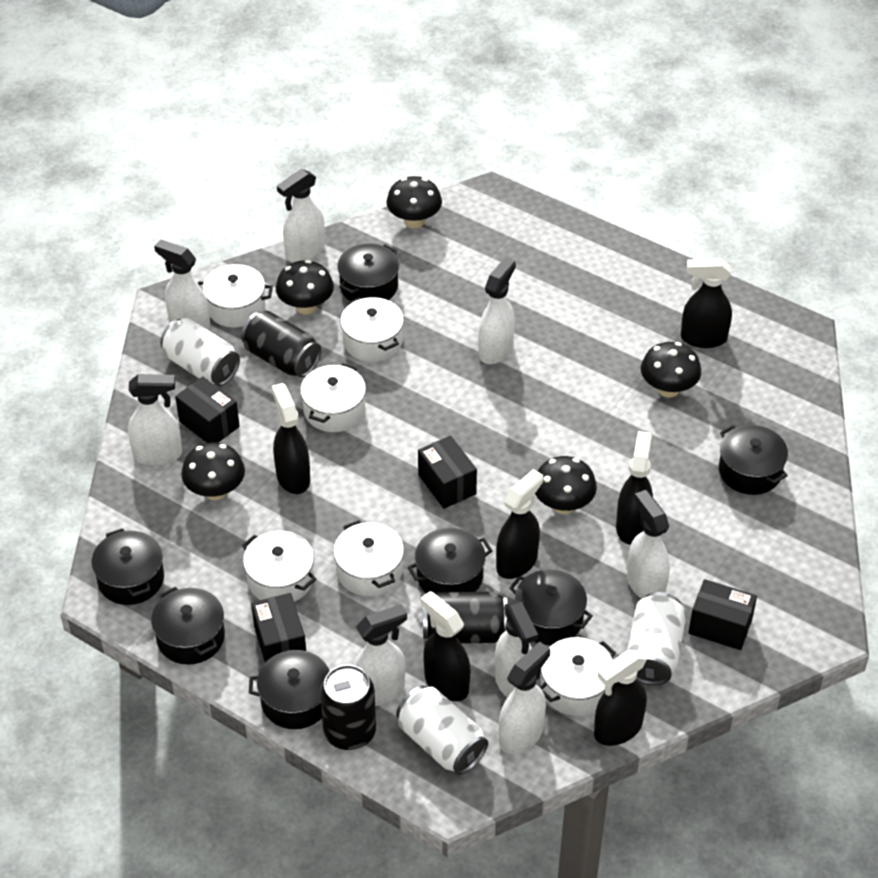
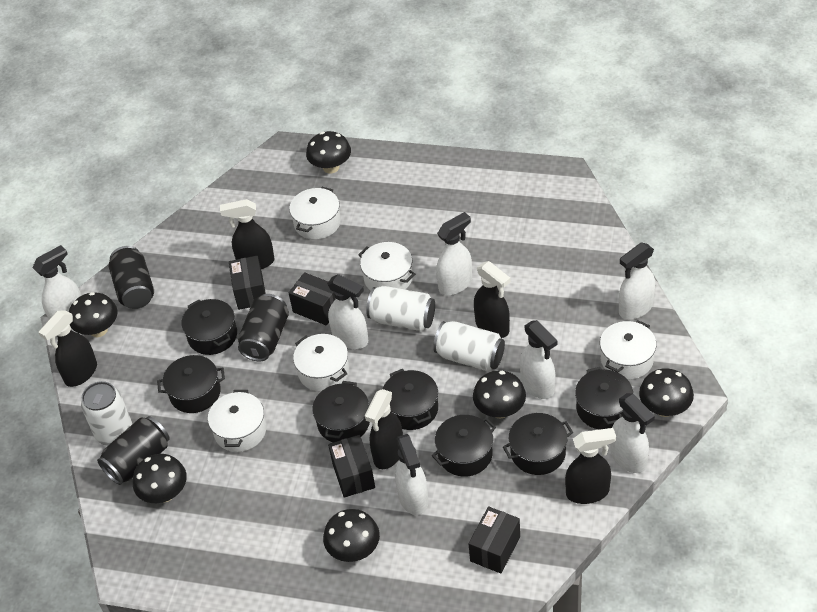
black mushroom: [181,443,245,500] [276,260,334,314] [386,176,442,228] [535,456,597,514] [641,342,701,398] = 5 -> [69,292,118,337] [133,454,187,503] [306,131,351,173] [323,509,380,562] [473,370,526,419] [639,368,694,417] = 6
black spray bottle: [272,383,310,494] [420,591,471,701] [496,469,544,579] [594,650,647,746] [616,431,653,545] [681,258,732,348] = 6 -> [38,311,97,387] [220,199,275,269] [365,389,403,469] [474,261,511,338] [565,428,616,504] = 5
white pot: [198,264,273,327] [242,531,316,602] [300,363,366,432] [333,520,404,596] [340,297,404,362] [540,637,616,716] = 6 -> [208,390,266,452] [289,187,341,240] [293,334,349,392] [358,242,415,291] [600,320,656,380] = 5
white spray bottle: [128,374,182,466] [154,240,211,331] [277,169,325,262] [353,604,407,706] [478,257,516,364] [495,600,538,697] [499,642,550,754] [627,490,670,599] = 8 -> [32,245,82,319] [327,274,368,349] [395,434,428,515] [436,212,472,295] [520,320,557,399] [611,393,655,473] [619,242,655,319] = 7

